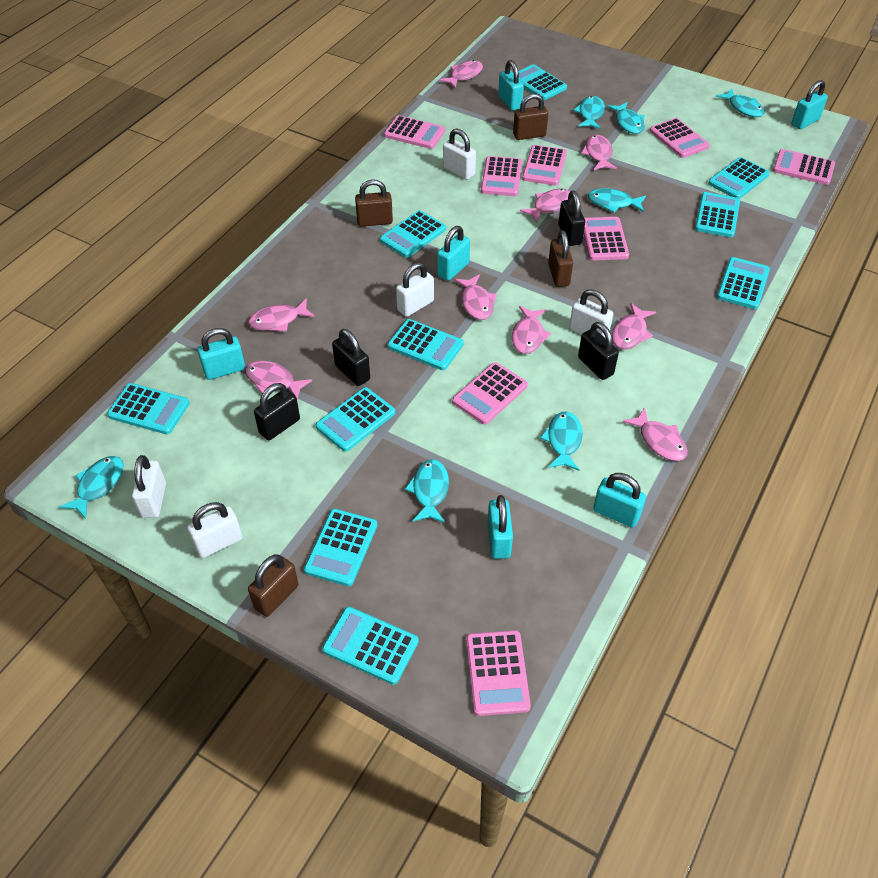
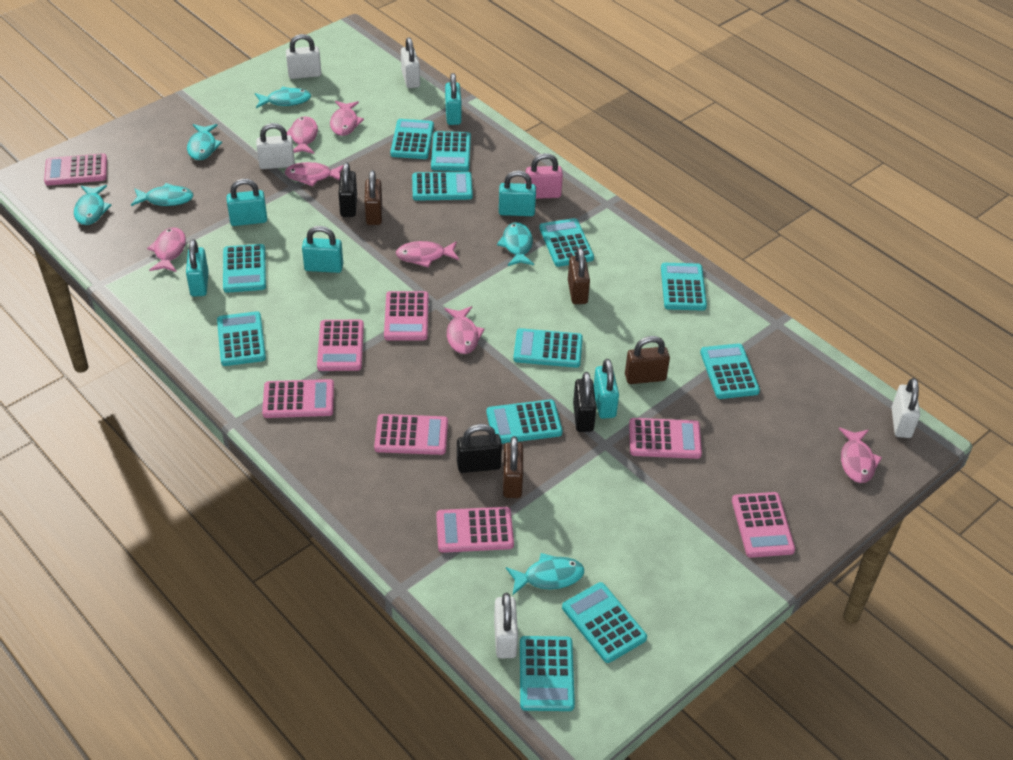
black padlock: [254,383,300,440] [332,329,370,386] [558,191,585,246] [578,322,619,380] = 4 -> [338,162,357,217] [457,424,502,473] [573,372,596,432] = 3
pink fish: [245,361,312,400] [249,298,315,332] [439,60,483,88] [454,274,497,320] [512,306,551,354] [520,188,570,222] [581,135,617,170] [612,303,656,350] [623,407,688,461] = 9 -> [147,227,186,272] [285,162,343,186] [287,116,318,154] [330,101,364,136] [396,241,459,268] [445,306,485,354] [839,427,882,483] = 7
pink padlock: none = 0 -> [525,153,563,199] = 1
turquoise calculator: [107,383,190,434] [304,509,378,586] [316,387,395,452] [322,607,419,685] [380,210,446,258] [388,319,464,370] [518,64,567,100] [695,192,740,237] [708,157,770,199] [717,257,770,309] = 10 -> [217,311,266,366] [223,244,266,293] [390,119,434,159] [412,172,473,201] [431,131,471,171] [486,400,562,444] [513,328,583,368] [520,636,575,711] [539,218,594,267] [562,582,647,663] [661,263,707,311] [700,343,760,399] = 12
turquoise fish: [60,456,123,519] [405,459,449,523] [540,411,583,471] [573,96,605,129] [588,188,646,213] [607,102,645,134] [716,88,765,117] = 7 -> [74,185,112,225] [131,183,194,206] [187,124,222,160] [255,86,311,108] [497,222,534,266] [506,553,584,595] = 6

